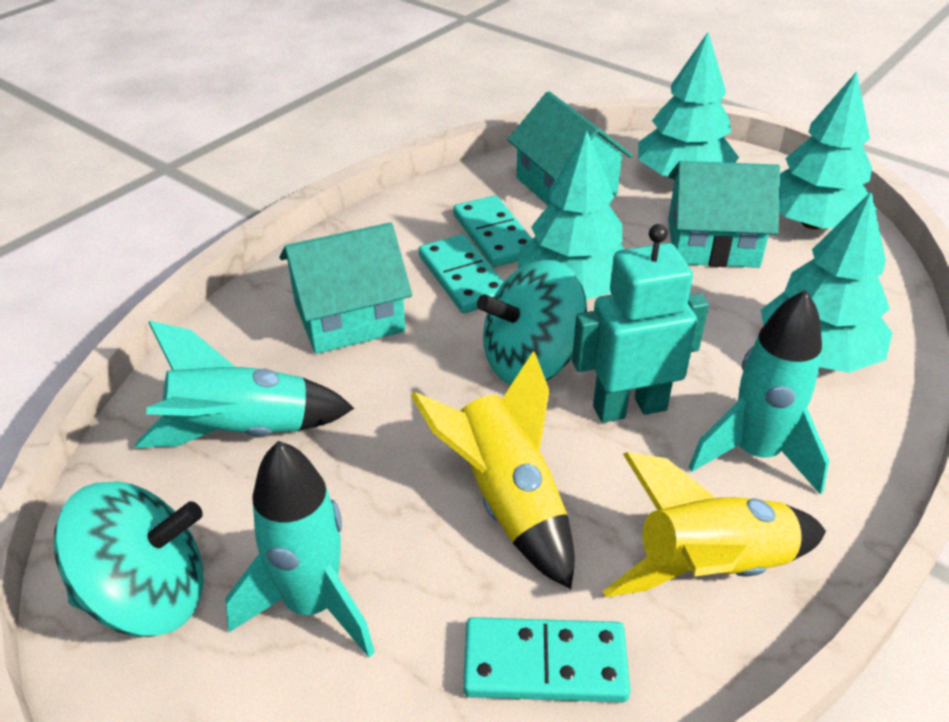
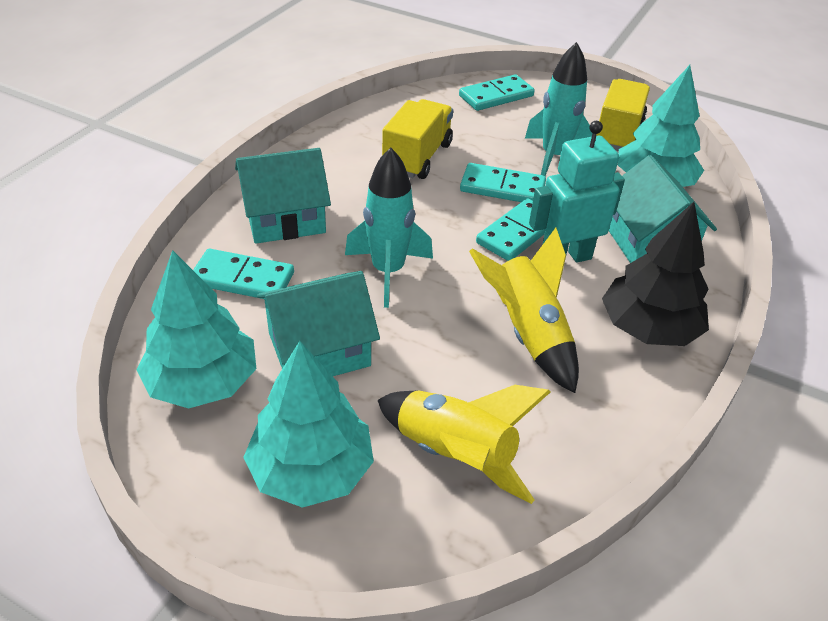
black tree: none = 0 -> [602,202,709,346] = 1
turquoise domino: [419,234,504,313] [453,196,532,267] [463,617,630,702] = 3 -> [193,249,294,299] [459,74,535,111] [460,163,546,202] [476,198,545,261] = 4
turquoise rocket: [135,321,354,448] [225,441,375,657] [689,290,829,495] = 3 -> [345,147,433,308] [525,42,597,176] = 2
turquoise spinning top: [53,482,204,637] [477,260,587,385] = 2 -> none = 0
turquoise tree: [518,131,625,300] [638,32,739,181] [761,191,892,373] [779,72,877,229] = 4 -> [136,250,256,409] [243,341,374,508] [618,65,704,187] = 3
yellow truck: none = 0 -> [382,99,453,179] [597,79,650,151] = 2

